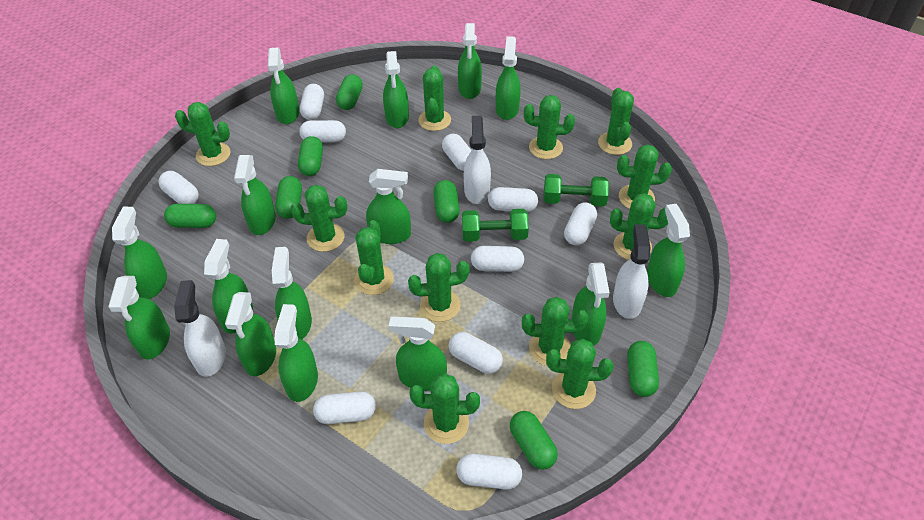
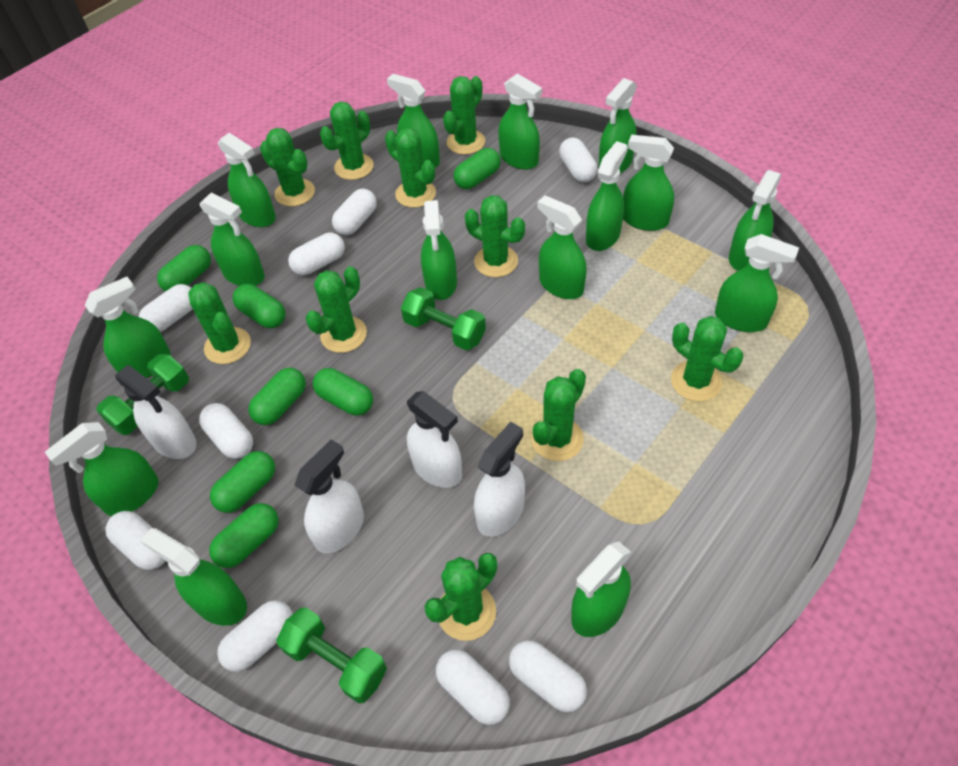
green cactus: [175,102,230,166] [291,185,347,252] [354,220,394,295] [408,253,470,322] [409,373,480,444] [418,65,451,131] [522,297,588,366] [524,95,575,159] [546,339,614,409] [598,88,634,155] [610,193,668,260] [617,144,672,209] = 12 -> [188,282,251,364] [260,128,315,207] [306,266,367,353] [320,102,374,180] [385,128,436,208] [425,553,497,641] [443,76,485,155] [465,195,525,277] [531,369,586,461] [671,316,743,402] = 10
green dumbbell: [462,209,529,242] [544,174,609,207] = 2 -> [96,354,189,435] [276,607,387,703] [401,287,486,350] = 3
white capsule: [158,171,199,204] [299,120,346,143] [300,84,324,120] [313,391,376,424] [442,133,472,171] [448,332,503,374] [457,454,522,490] [471,246,524,272] [488,187,538,212] [564,202,597,245] = 10 -> [106,511,165,570] [139,284,193,332] [199,403,253,459] [217,600,293,672] [288,233,345,275] [332,189,377,235] [436,649,510,725] [509,640,587,712] [559,137,597,183] = 9
white spray bottle: [174,280,226,377] [464,116,491,204] [613,224,650,319] = 3 -> [115,365,197,459] [294,439,364,554] [407,391,462,488] [474,422,525,537] = 4

